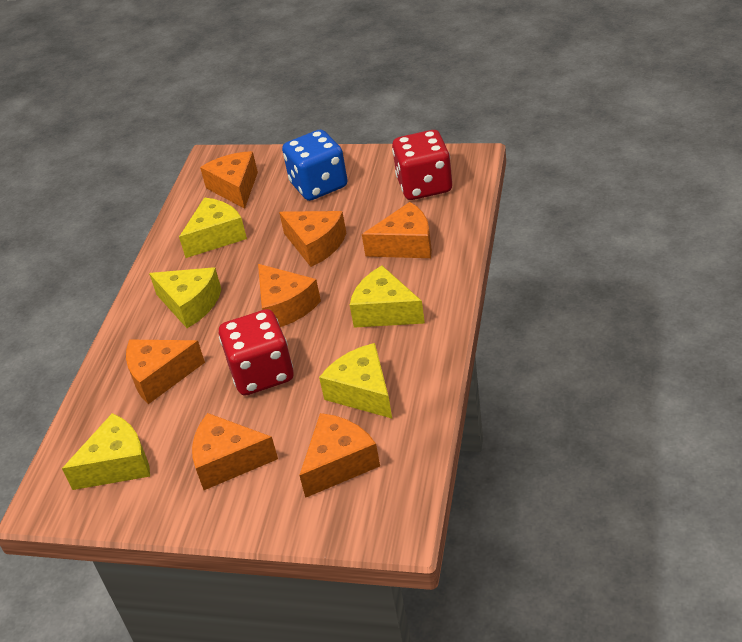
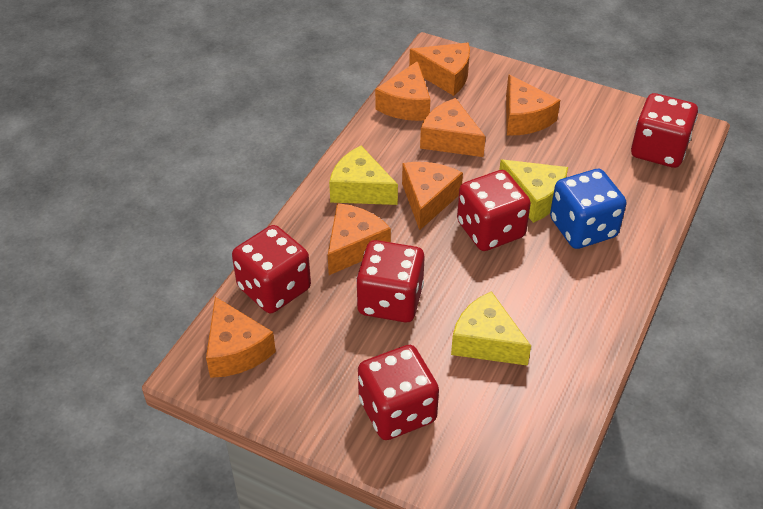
red dice: [219,309,294,396] [392,130,452,200] = 2 -> [232,225,311,313] [356,240,425,322] [358,345,439,440] [457,170,531,251] [631,93,698,168] = 5
yellow cheese: [62,413,150,490] [149,267,221,328] [179,197,247,258] [319,343,392,418] [350,266,425,328] = 5 -> [329,146,398,205] [451,291,531,366] [499,159,568,223] = 3

